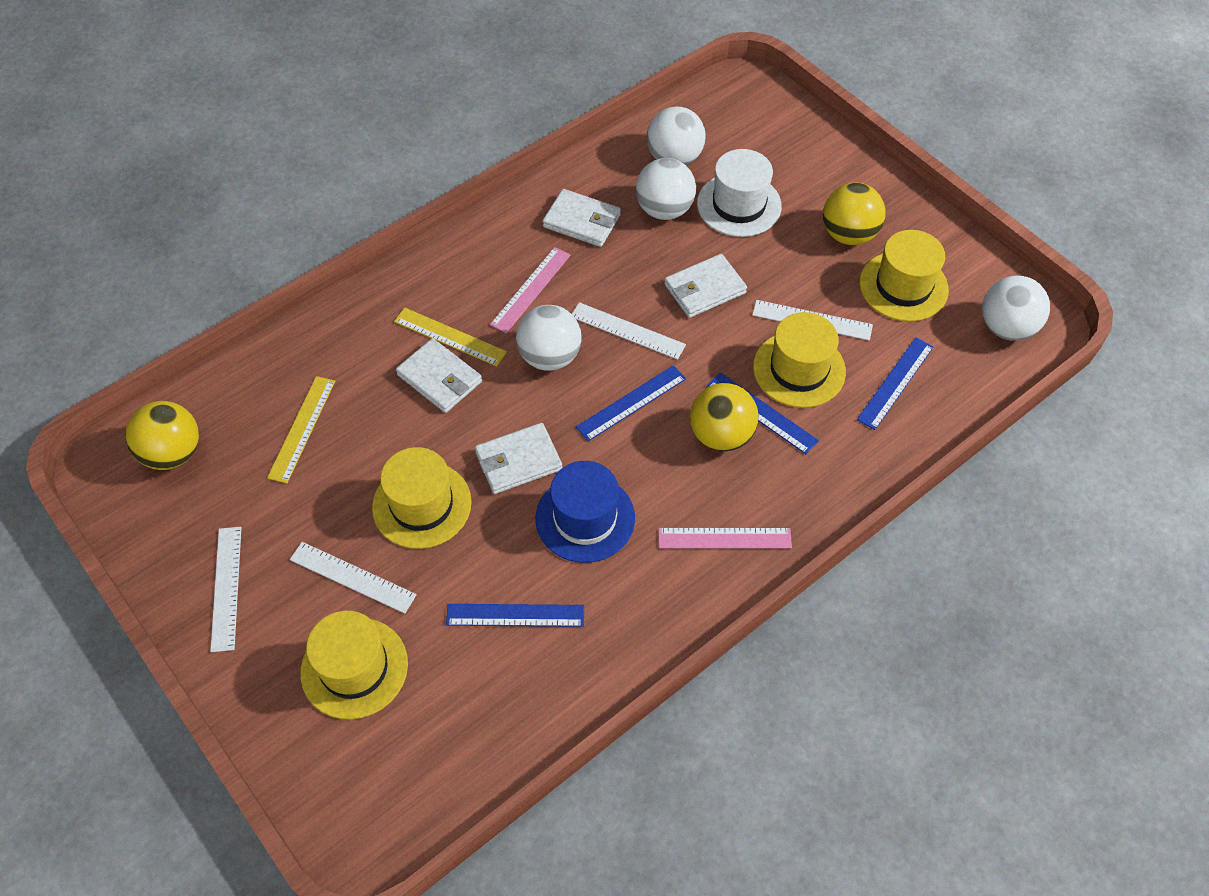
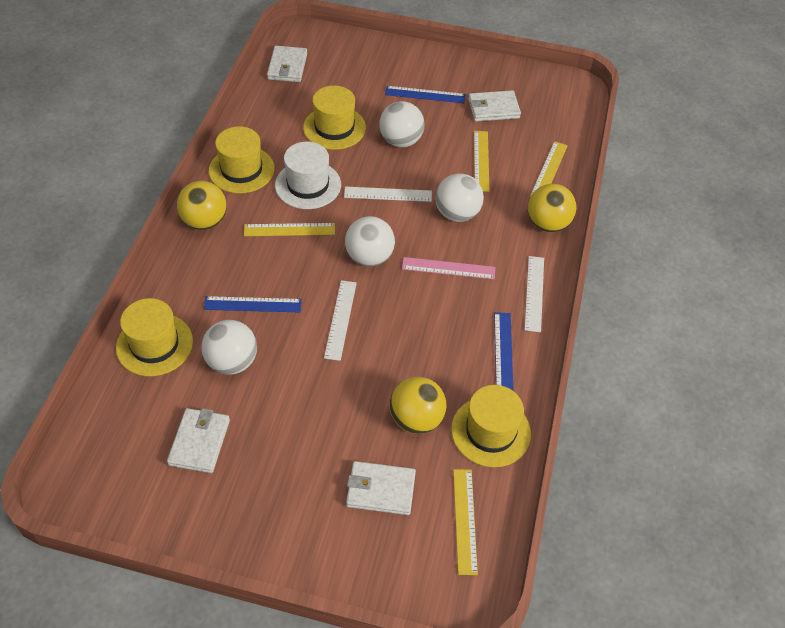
blue hat: [536,461,635,563] = 1 -> none = 0
blue ruler: [446,604,584,627] [576,365,686,441] [707,372,819,454] [857,337,933,430] = 4 -> [204,296,302,312] [385,86,465,103] [494,312,513,391] = 3
pink ruler: [490,247,571,333] [658,528,792,548] = 2 -> [402,257,495,279] = 1
white ruler: [210,527,242,652] [290,542,417,614] [572,302,686,360] [752,300,873,341] = 4 -> [324,280,357,361] [344,186,432,202] [524,256,544,332] = 3
yellow ruler: [267,376,335,483] [394,307,507,367] = 2 -> [244,223,335,236] [453,469,478,575] [474,131,489,192] [530,141,568,197] = 4

